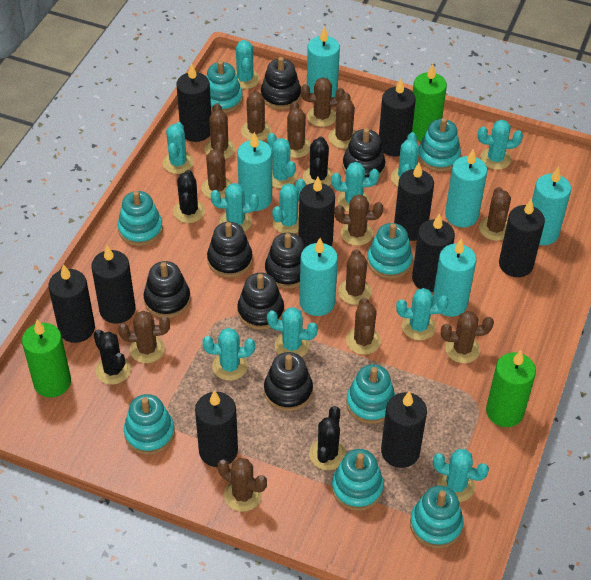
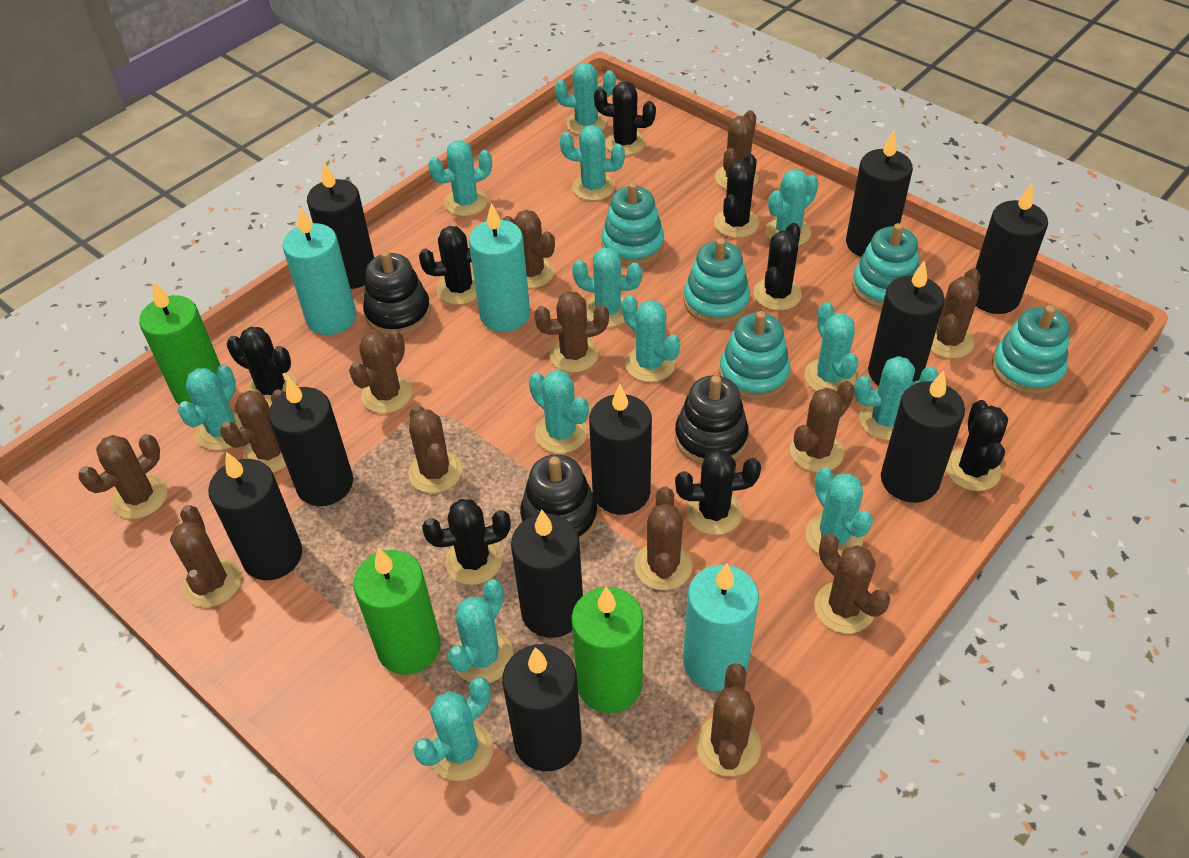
black cactus: [93,330,131,385] [173,170,205,223] [303,136,333,186] [309,406,346,470] = 4 -> [227,327,297,407] [419,226,477,305] [422,499,511,585] [594,81,656,155] [675,449,761,535] [714,154,759,238] [754,223,802,310] [946,400,1008,491] = 8
black stacking toy: [143,261,191,318] [207,222,253,278] [237,273,284,330] [261,57,301,110] [264,352,313,411] [265,233,305,289] [343,128,385,177] = 7 -> [363,250,431,335] [520,454,598,543] [675,375,749,464] = 3
turquoise cactus: [163,122,194,174] [202,328,255,381] [211,183,259,232] [235,40,260,89] [267,133,297,188] [267,307,318,357] [272,179,306,234] [332,162,379,212] [391,132,419,187] [396,288,449,340] [433,449,489,502] [478,120,523,170] = 12 -> [178,365,242,451] [413,677,493,781] [428,140,492,216] [448,579,513,683] [529,370,589,454] [555,62,616,135] [560,125,625,201] [572,247,642,327] [622,295,680,382] [766,169,818,246] [805,302,858,391] [806,468,873,556] [854,356,939,440] = 13
turquoise candle: [237,132,272,211] [300,238,338,316] [307,26,340,103] [433,238,476,317] [445,149,487,227] [532,167,571,245] = 6 -> [283,208,357,335] [469,203,530,332] [683,564,759,691] = 3
turquoise stacking toy: [118,191,163,246] [124,394,175,455] [206,60,243,113] [332,449,384,511] [346,364,396,424] [367,223,413,279] [410,486,464,548] [418,118,461,171] = 8 -> [601,182,664,266] [683,238,750,324] [719,311,790,400] [852,223,919,309] [992,305,1070,395] = 5

